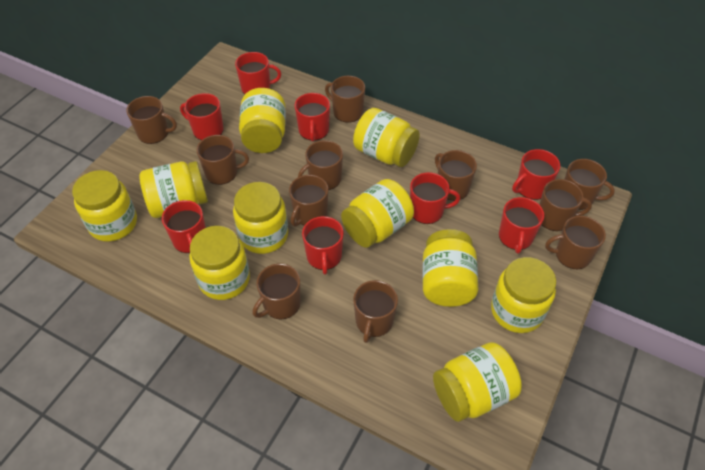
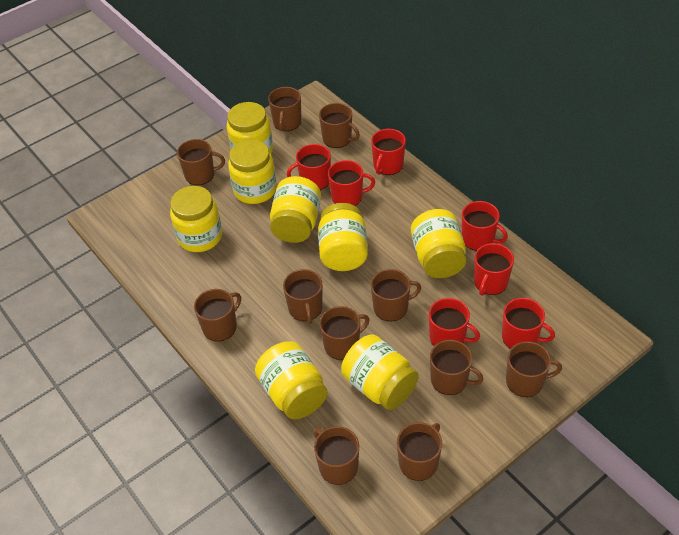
red mug: [162,200,206,253] [180,93,223,140] [235,52,281,94] [295,93,330,142] [302,216,344,274] [410,172,460,224] [499,197,544,254] [512,149,560,200] = 8 -> [287,144,331,190] [328,160,375,206] [371,129,406,175] [429,298,480,346] [462,201,508,251] [474,243,514,296] [502,298,555,349] = 7
yellow jar: [72,170,137,242] [139,161,208,218] [190,226,250,300] [233,182,288,254] [239,88,286,153] [341,179,414,248] [353,108,420,167] [422,229,478,307] [433,342,522,422] [491,257,556,333] = 10 -> [170,186,222,252] [227,102,273,154] [228,140,277,204] [255,342,328,419] [270,176,321,243] [318,203,368,271] [341,334,419,410] [411,209,466,278] = 8

